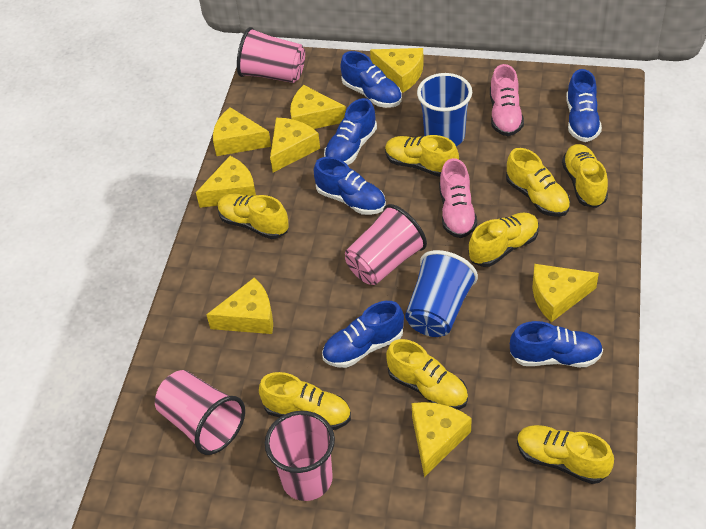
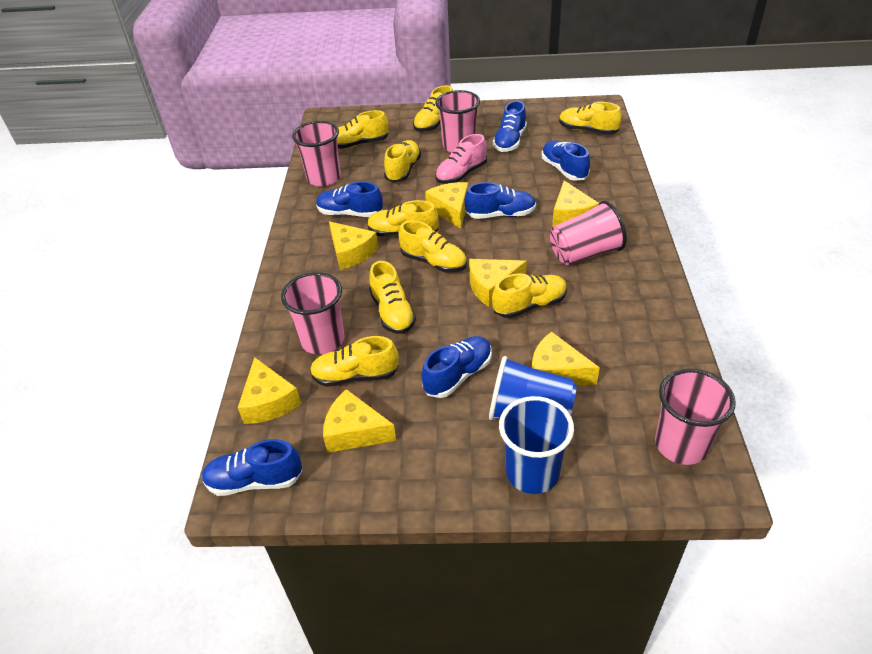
pink cup: [155,370,245,455] [237,27,305,83] [265,411,335,501] [345,204,427,285] = 4 -> [281,272,345,354] [292,121,341,187] [435,90,480,153] [550,201,627,265] [655,369,736,465] = 5
pink shoe: [439,158,477,238] [490,64,524,136] = 2 -> [435,134,487,184] = 1
yellow cheese: [196,156,256,208] [206,277,273,334] [213,107,271,156] [270,118,320,173] [290,85,346,129] [370,48,424,93] [412,402,472,477] [532,264,599,322] = 8 -> [238,357,301,424] [323,389,396,453] [329,221,378,270] [425,182,468,228] [469,259,527,307] [532,331,600,385] [552,180,599,226] = 7
yellow shoe: [218,194,289,239] [259,372,351,430] [385,135,459,177] [386,339,468,410] [469,213,539,267] [506,148,570,217] [517,425,614,484] [562,144,608,208] = 8 -> [310,336,399,387] [337,110,388,149] [367,200,439,236] [369,261,416,334] [384,140,421,182] [398,221,467,273] [413,85,453,132] [492,273,567,318] [559,102,622,135] = 9

